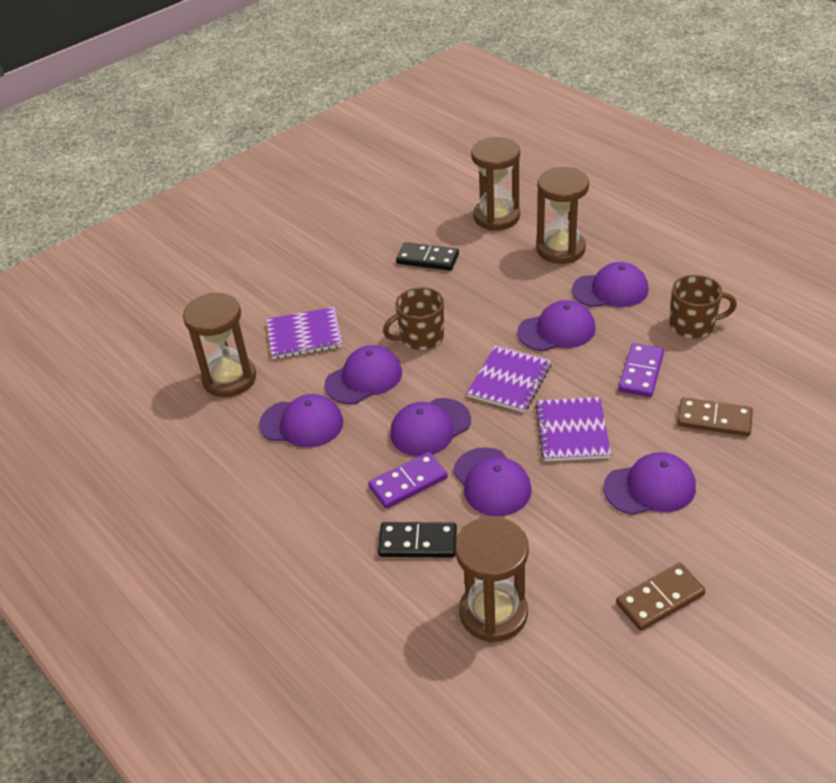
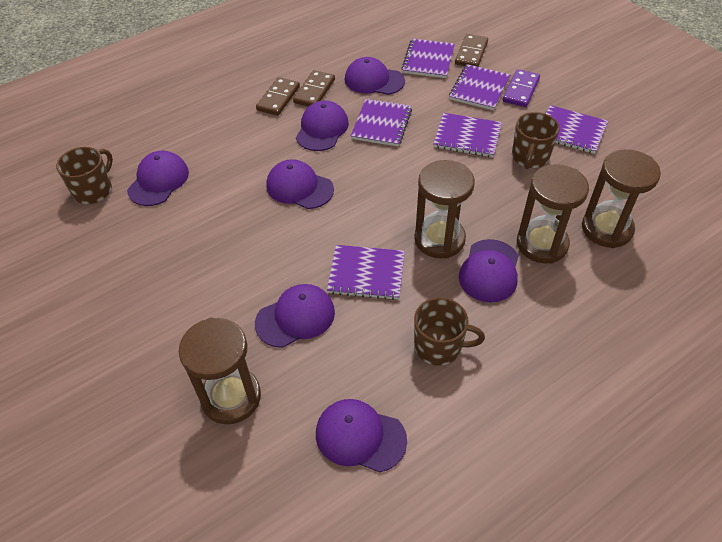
black domino: [378,522,457,558] [396,242,459,271] = 2 -> none = 0
brown domino: [616,563,706,631] [677,397,753,436] = 2 -> [256,77,300,116] [293,70,335,107] [455,34,488,67] = 3
brown mug: [383,287,444,350] [670,275,737,338] = 2 -> [56,147,113,204] [414,297,485,366] [512,112,560,169] = 3
purple domino: [368,452,448,509] [618,343,664,397] = 2 -> [503,69,540,107] = 1
purple notebook: [267,307,342,359] [467,345,552,412] [535,397,611,461] = 3 -> [327,245,405,300] [351,99,412,146] [401,39,455,78] [433,113,502,157] [449,64,510,110] [546,105,608,154] = 6

